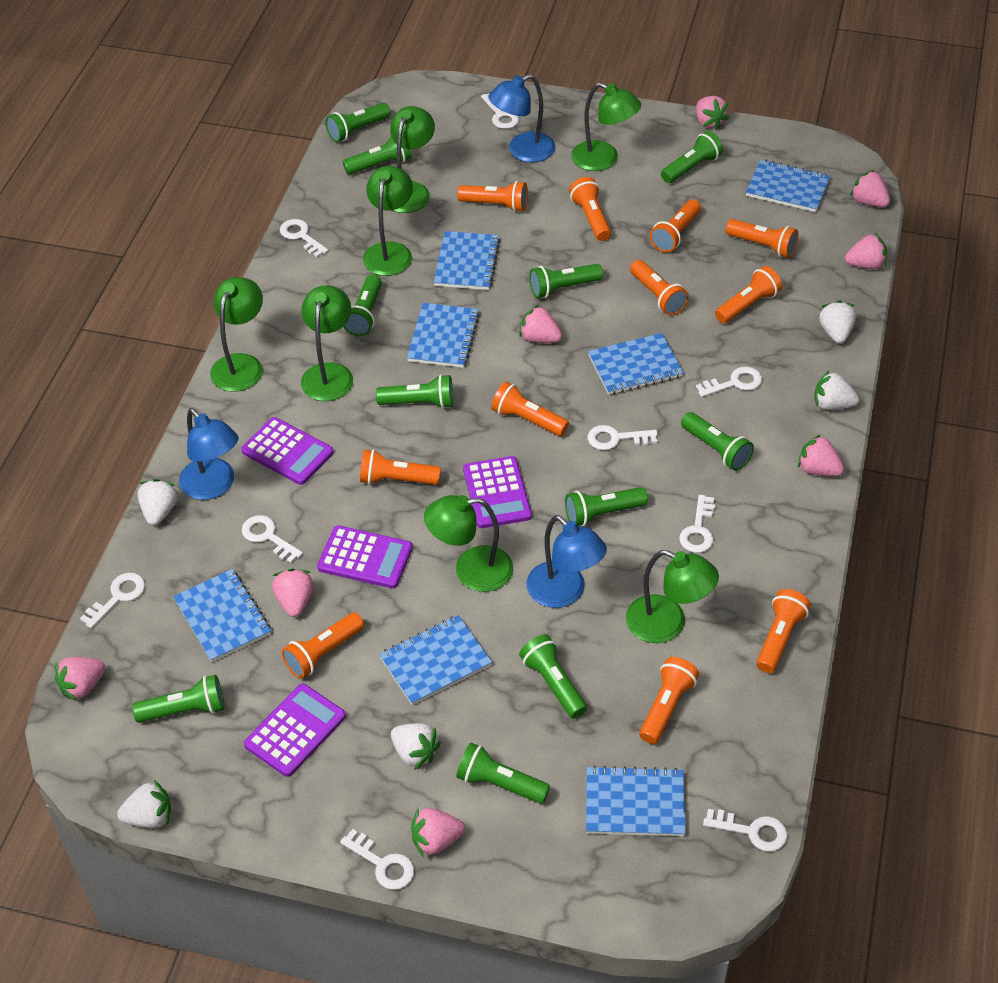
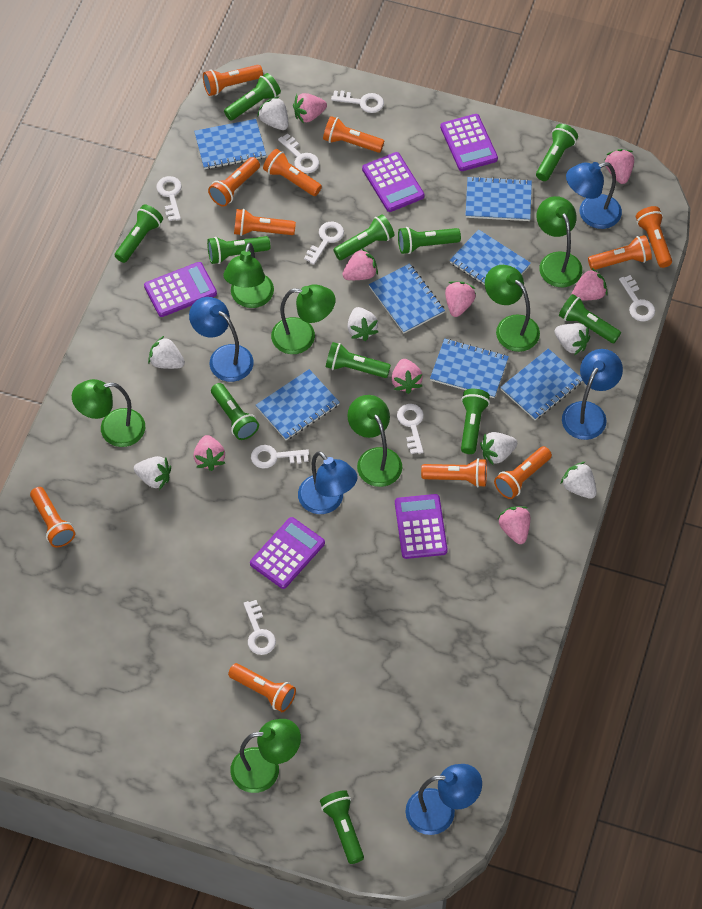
blue lamp: [179,408,239,500] [488,74,555,162] [526,515,607,608] = 3 -> [189,297,254,382] [298,451,358,514] [406,764,482,835] [562,349,623,440] [566,162,622,229] = 5
purple calculator: [241,417,334,485] [244,684,346,777] [317,525,413,588] [463,456,532,528] = 4 -> [144,262,217,317] [250,517,325,589] [362,152,425,212] [395,494,448,559] [440,114,498,171] = 5
white key: [80,573,145,628] [242,515,303,563] [280,219,328,257] [340,829,414,890] [481,93,519,129] [588,425,658,450] [679,495,715,553] [696,367,762,397] [703,809,787,852] = 9 -> [156,176,182,221] [243,600,276,655] [251,445,309,469] [278,133,319,173] [304,222,344,265] [331,90,384,113] [397,404,424,454] [619,275,655,321] = 8
white strawberry: [117,780,171,828] [138,479,179,525] [391,723,441,770] [814,371,859,410] [819,300,856,343] = 5 -> [134,456,171,490] [148,336,185,369] [257,96,289,130] [348,307,378,341] [480,432,517,466] [554,323,590,355] [561,462,597,499] = 7

